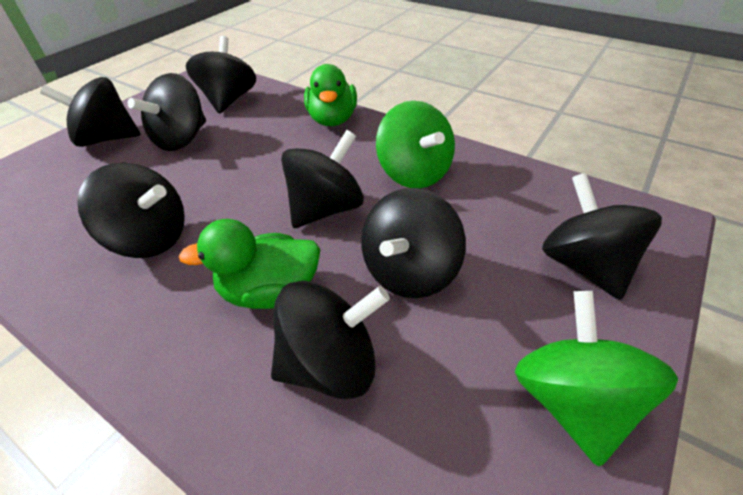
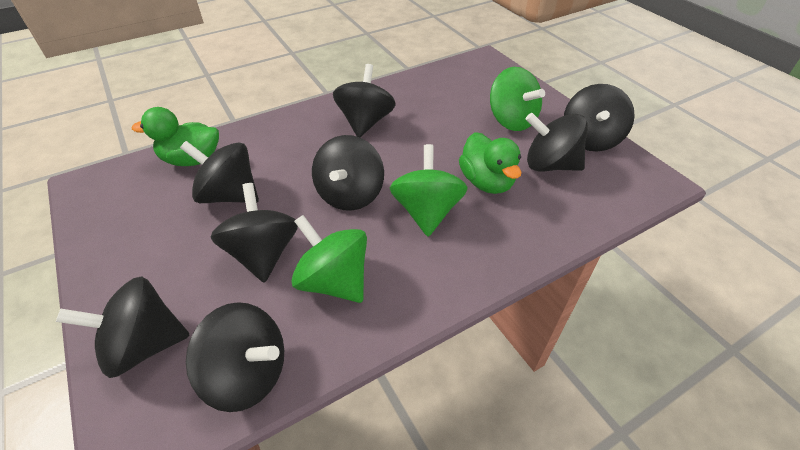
green spinning top: [376,101,455,189] [515,291,678,466] = 2 -> [291,215,367,303] [390,144,468,237] [490,67,545,131] = 3

